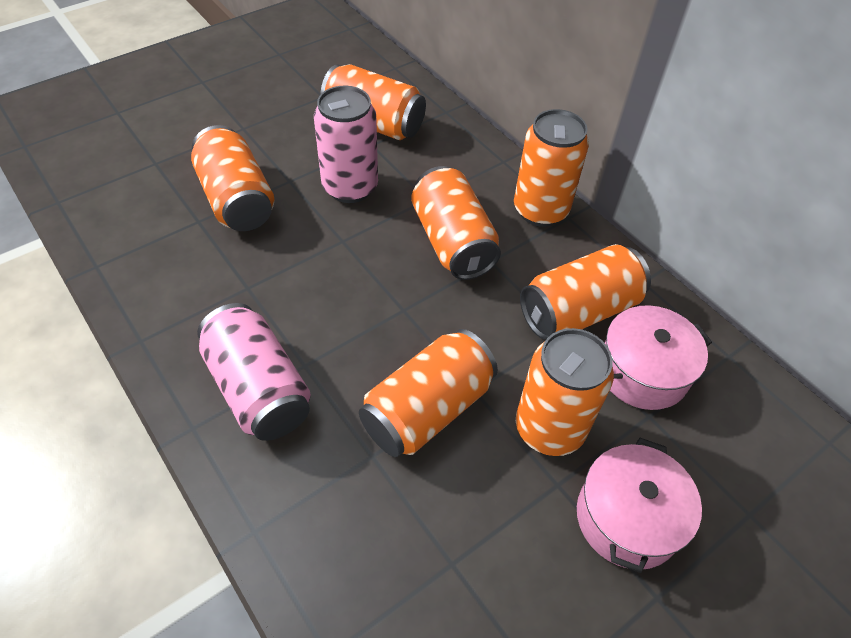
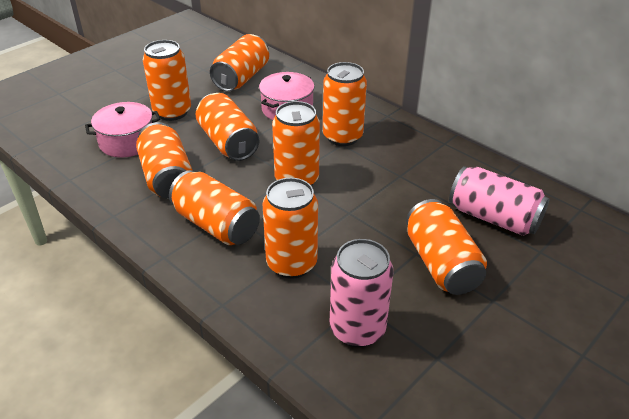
orange can: [191,125,275,231] [320,64,426,140] [359,329,498,457] [411,166,501,280] [514,109,589,227] [516,328,614,456] [520,244,651,339] = 7 -> [136,122,193,199] [143,40,191,121] [169,170,260,245] [195,93,259,161] [210,34,269,91] [262,178,318,279] [272,101,320,186] [323,62,367,146] [406,199,487,295] = 9

